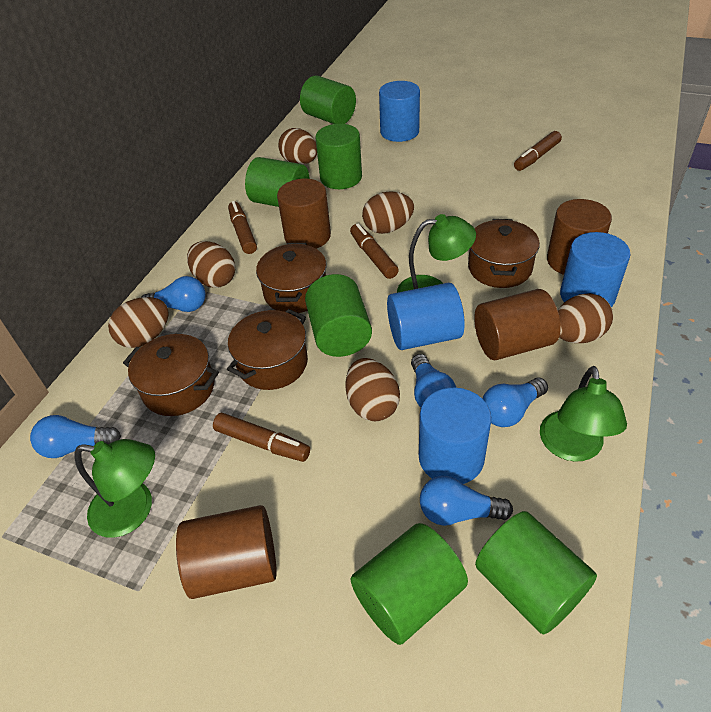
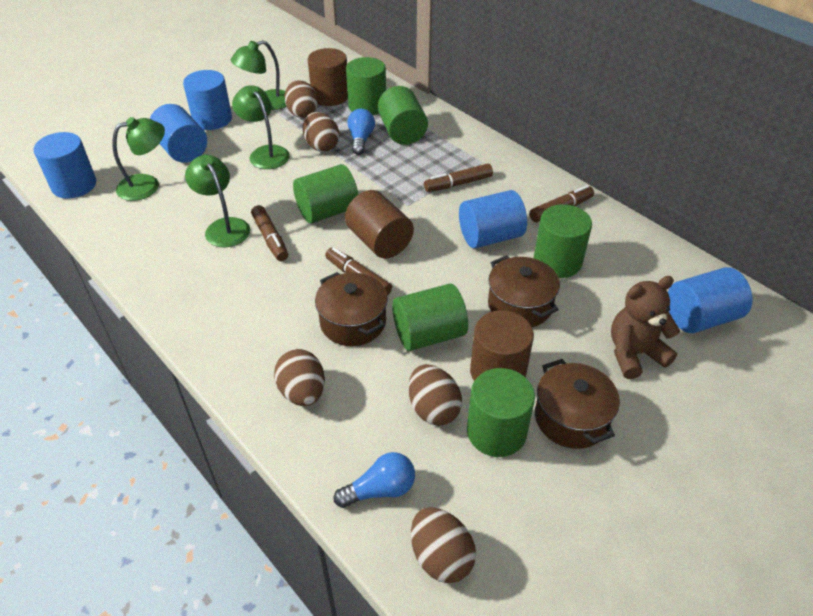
blue cylinder: [379,81,420,142] [387,283,465,350] [419,388,491,484] [560,232,630,307] = 4 -> [34,132,96,199] [150,104,207,163] [183,70,232,130] [459,190,527,248] [668,267,752,333] = 5
blue light bulb: [30,415,121,458] [141,276,206,312] [411,354,456,407] [420,476,513,526] [483,378,548,427] = 5 -> [334,452,415,508] [347,109,375,155] = 2
brown cylinder: [176,505,277,599] [277,179,331,249] [474,289,561,360] [547,199,612,275] = 4 -> [308,48,348,106] [345,190,414,259] [470,310,534,381] = 3
brown egg: [108,297,169,348] [187,241,236,288] [278,128,317,165] [346,358,400,421] [362,191,414,234] [558,293,613,343] = 6 -> [274,349,325,406] [284,80,318,118] [302,112,339,152] [409,364,462,426] [411,507,476,583] = 5
brown pot: [123,334,219,416] [227,309,308,390] [256,243,327,313] [468,219,540,288] = 4 -> [315,272,388,346] [488,255,560,327] [535,359,620,449] = 3
brown teddy bear: none = 0 -> [611,276,680,379] = 1
green lamp: [74,439,155,538] [397,214,476,293] [540,366,627,462] = 3 -> [113,117,165,201] [185,155,250,247] [231,40,287,110] [232,85,290,169] = 4

